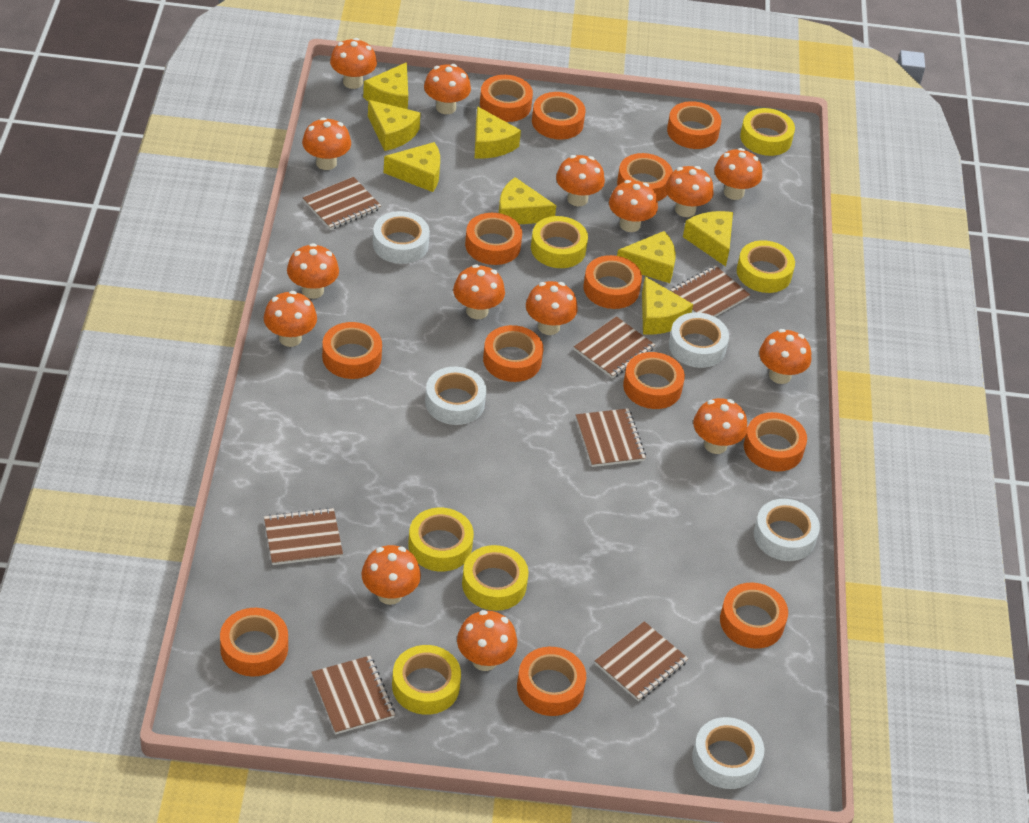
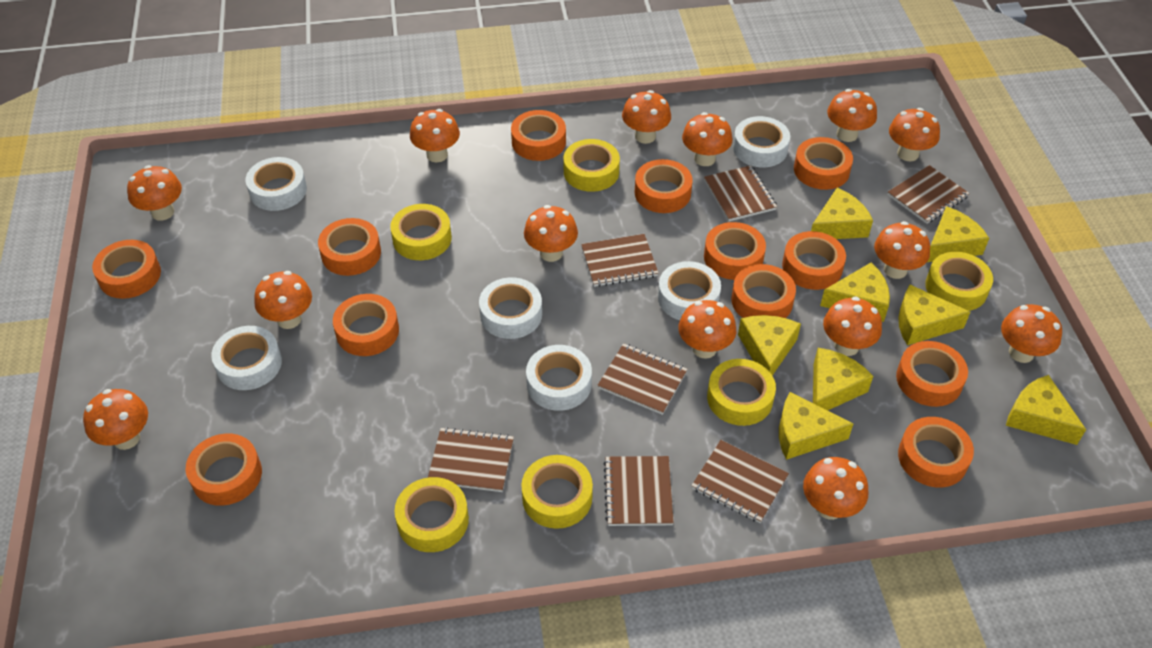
orange mushroom: [264,291,317,347] [287,243,339,299] [302,117,351,170] [330,38,377,89] [362,545,421,605] [424,64,471,114] [453,264,505,319] [457,610,517,671] [526,281,578,335] [556,155,605,206] [609,180,658,232] [665,166,714,217] [693,398,748,454] [714,148,762,200] [759,329,812,384] = 15 -> [83,389,148,450] [127,165,182,221] [254,271,312,329] [410,109,460,162] [524,205,578,262] [622,90,671,144] [678,300,736,359] [682,112,733,166] [803,457,868,520] [823,297,882,356] [827,89,877,142] [874,221,930,279] [889,108,940,161] [1001,304,1062,363] = 14
orange tape: [220,608,288,677] [322,322,382,379] [465,213,522,265] [480,75,533,122] [483,325,543,382] [517,647,586,716] [532,92,586,140] [583,255,642,309] [617,153,673,201] [623,352,685,409] [667,101,721,149] [720,582,788,649] [744,412,807,472] = 13 -> [92,240,161,299] [185,433,262,506] [318,218,381,276] [333,294,399,356] [511,110,566,161] [635,159,693,213] [704,222,766,280] [731,264,796,318] [782,231,846,290] [794,137,853,190] [896,341,968,407] [898,417,974,488] = 12
white tape: [373,211,430,264] [425,367,486,425] [669,312,729,368] [692,717,764,789] [754,499,820,561] = 5 -> [211,326,282,390] [246,157,307,211] [479,277,542,339] [526,345,592,411] [658,261,721,320] [733,116,790,168] = 6

